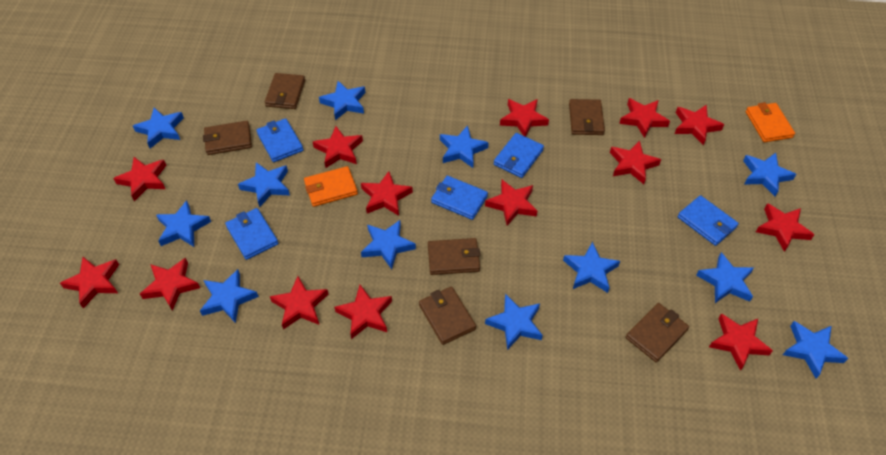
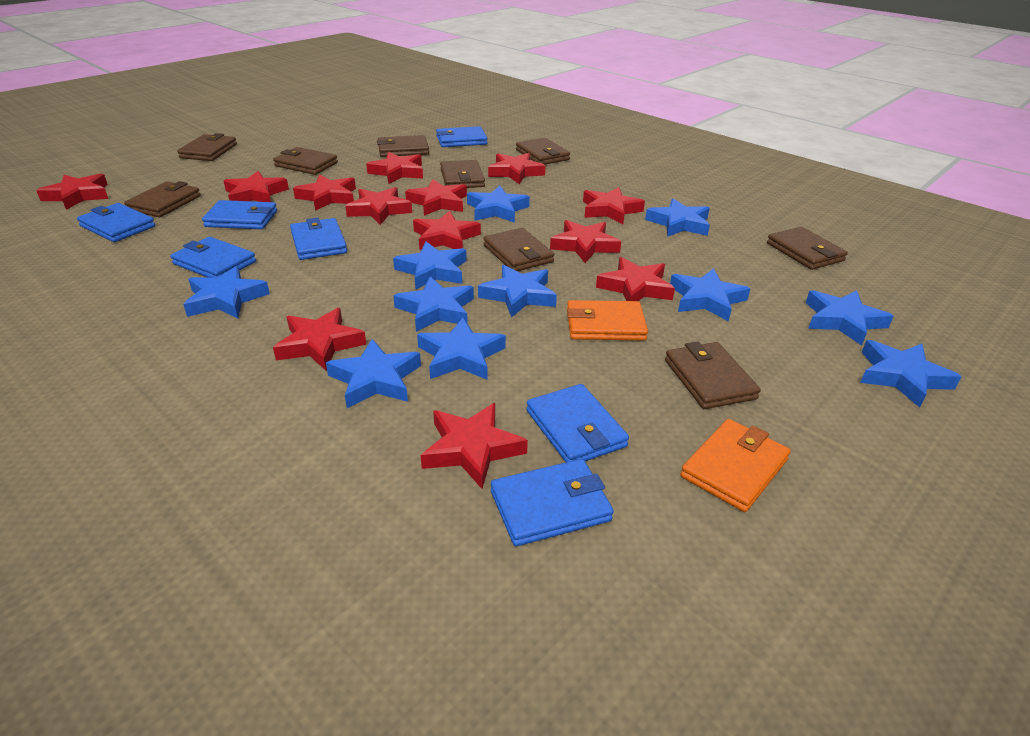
blue star: [133,108,184,148] [156,200,211,247] [200,269,259,323] [238,162,290,207] [319,81,366,120] [361,220,416,269] [440,126,489,168] [485,294,543,350] [563,242,620,293] [696,252,754,303] [743,153,796,196] [783,321,848,378] = 12 -> [183,266,270,319] [326,339,421,408] [393,242,467,290] [393,277,474,332] [417,318,506,380] [467,186,530,223] [478,265,557,318] [645,199,710,237] [670,268,750,321] [806,290,894,346] [860,340,961,408] = 11
blue wallet: [225,208,279,260] [256,118,303,162] [431,176,488,220] [494,133,544,178] [678,195,739,246] = 5 -> [77,203,155,242] [170,237,256,278] [202,200,277,229] [290,218,347,260] [436,126,488,147] [491,459,614,546] [526,384,629,462] = 7
brown wallet: [203,121,252,155] [265,73,305,109] [419,287,476,345] [428,238,480,275] [569,99,605,135] [626,303,689,362] = 6 -> [124,181,201,217] [177,133,237,161] [273,147,338,175] [377,135,429,157] [440,160,485,188] [483,228,554,271] [516,138,570,165] [665,341,761,409] [767,227,848,270] = 9
red star: [60,257,119,308] [113,157,166,201] [140,258,200,311] [270,276,329,330] [313,126,363,168] [334,285,392,339] [361,171,413,216] [485,180,537,226] [500,99,549,137] [610,140,661,184] [619,98,670,138] [675,105,724,145] [709,313,773,371] [756,203,814,252] = 14 -> [36,173,108,210] [224,171,289,202] [273,308,366,370] [293,174,356,211] [345,187,412,225] [366,152,423,184] [405,179,467,216] [413,211,481,250] [421,403,528,489] [488,153,546,184] [550,220,621,263] [583,187,645,224] [596,257,675,301] = 13

